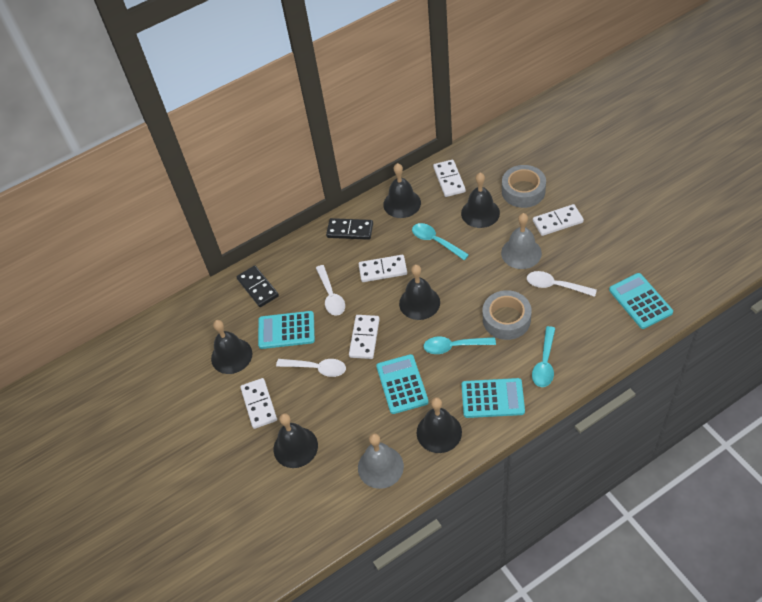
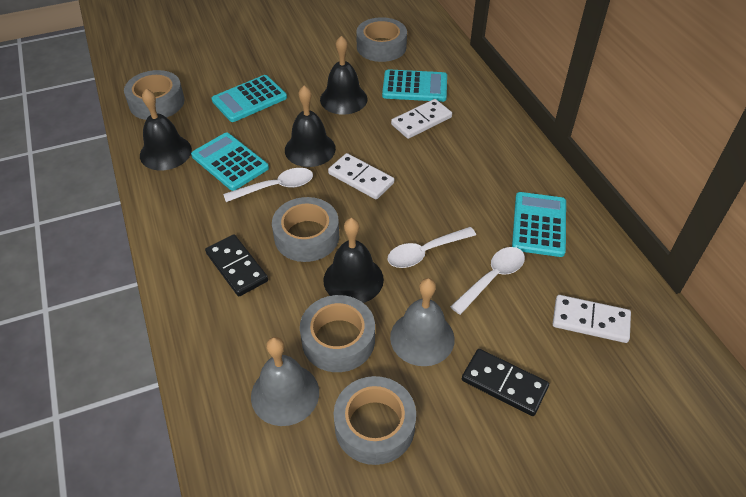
black bell: [211,320,252,374] [273,413,318,468] [383,163,421,218] [399,265,440,320] [417,397,462,453] [461,173,500,228] = 6 -> [140,89,192,170] [285,86,336,167] [320,36,368,115] [323,218,384,303] = 4
grey tape: [483,290,532,340] [502,165,546,208] = 2 -> [124,70,185,120] [272,197,339,262] [300,295,375,372] [333,376,416,465] [356,17,407,62] = 5
turquoise spoon: [412,223,469,260] [423,337,496,354] [532,326,555,387] = 3 -> none = 0
white domino: [240,378,277,429] [349,315,380,359] [359,255,407,282] [433,160,466,197] [533,204,584,236] = 5 -> [328,153,394,200] [391,99,452,139] [553,295,631,343] = 3

